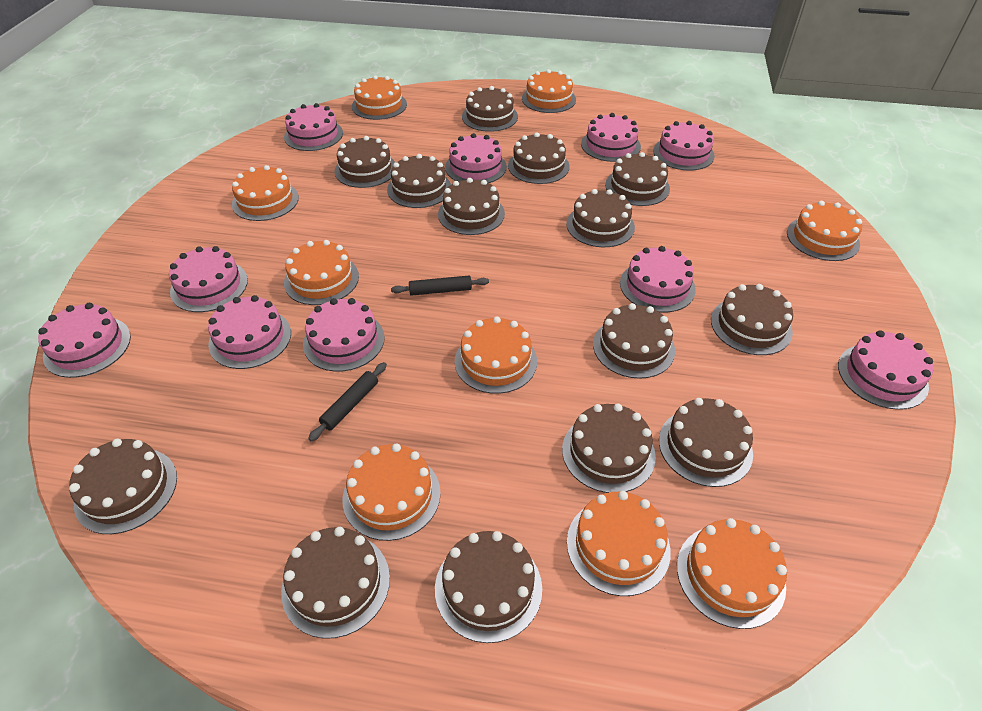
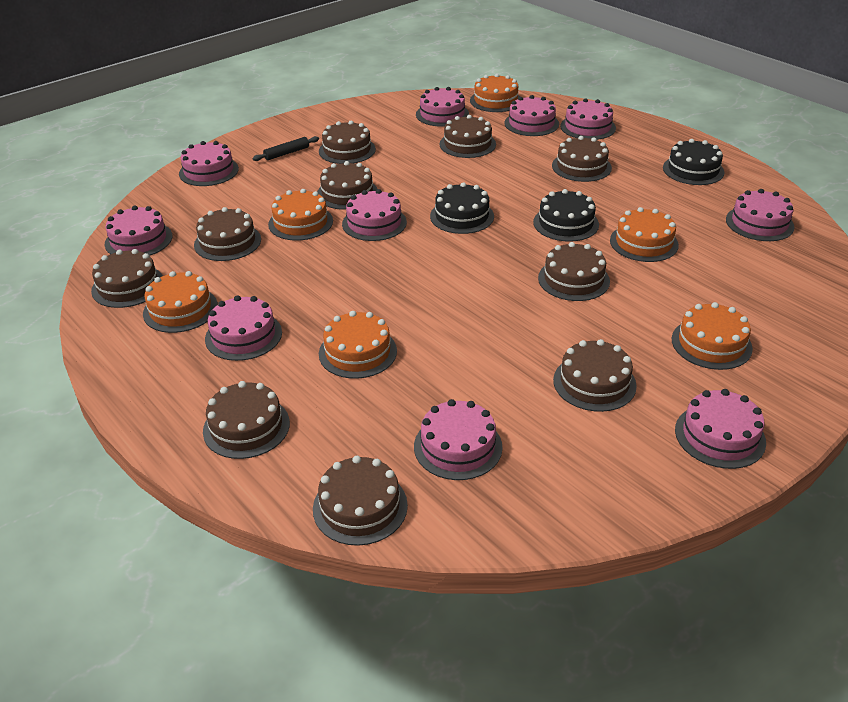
black cake: none = 0 -> [430,182,494,234] [533,189,599,241] [663,139,724,185] = 3
black rolling pin: [308,362,387,441] [391,276,489,296] = 2 -> [252,136,319,161] = 1
brown cake: [69,439,177,534] [281,527,390,639] [334,136,395,188] [387,154,451,208] [435,531,542,643] [438,178,505,235] [462,86,518,132] [508,132,569,184] [562,404,656,493] [566,189,635,247] [593,303,675,379] [605,152,670,206] [659,398,753,487] [711,284,793,355] = 14 -> [91,249,163,308] [194,207,261,261] [203,381,290,459] [313,456,408,546] [317,161,377,210] [319,121,376,164] [440,115,496,158] [538,242,610,301] [552,136,612,182] [553,339,637,412] = 10
orange cake: [232,165,299,221] [284,240,359,305] [343,443,441,541] [352,75,407,120] [455,316,537,394] [522,69,576,113] [567,491,671,596] [677,518,787,629] [787,201,862,261] = 9 -> [143,271,218,333] [268,189,333,241] [319,311,397,379] [470,74,520,112] [610,207,679,262] [672,302,753,370] = 6

